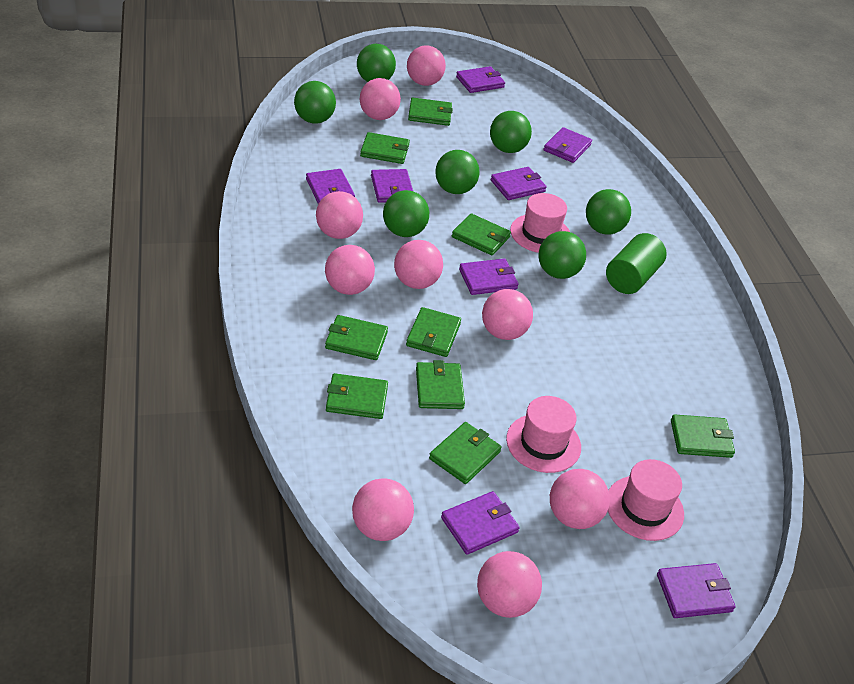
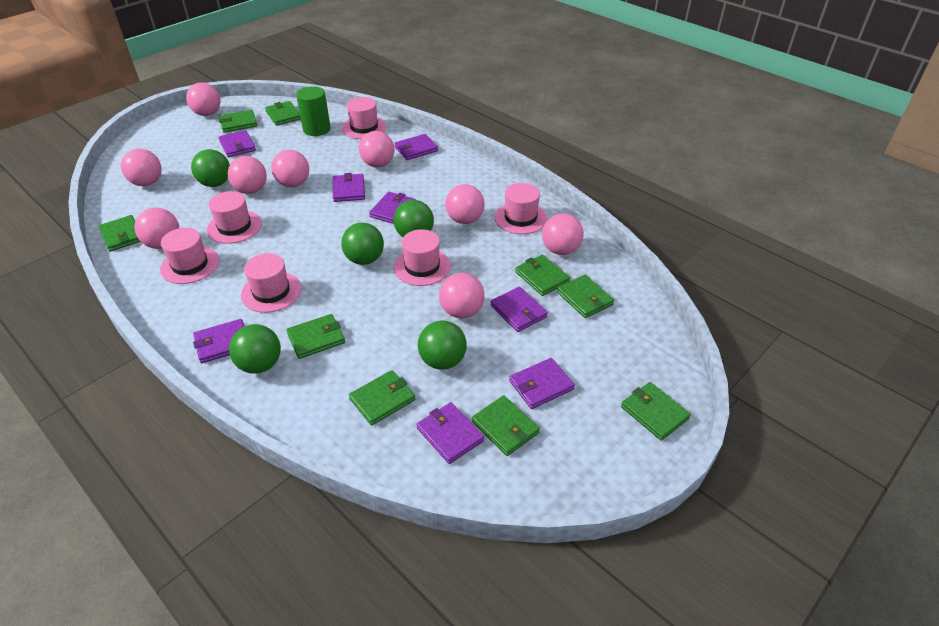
green ball: [294,81,336,124] [357,44,396,82] [383,190,429,237] [435,150,479,194] [490,111,532,153] [539,231,586,279] [586,189,631,235] = 7 -> [191,149,230,187] [229,324,281,374] [341,223,384,265] [393,200,434,237] [418,320,467,370] = 5
pink hat: [506,396,581,473] [510,193,570,253] [608,459,684,541] = 3 -> [160,228,219,284] [207,191,262,244] [241,253,301,313] [342,97,387,139] [394,229,451,286] [495,183,547,234] = 6

